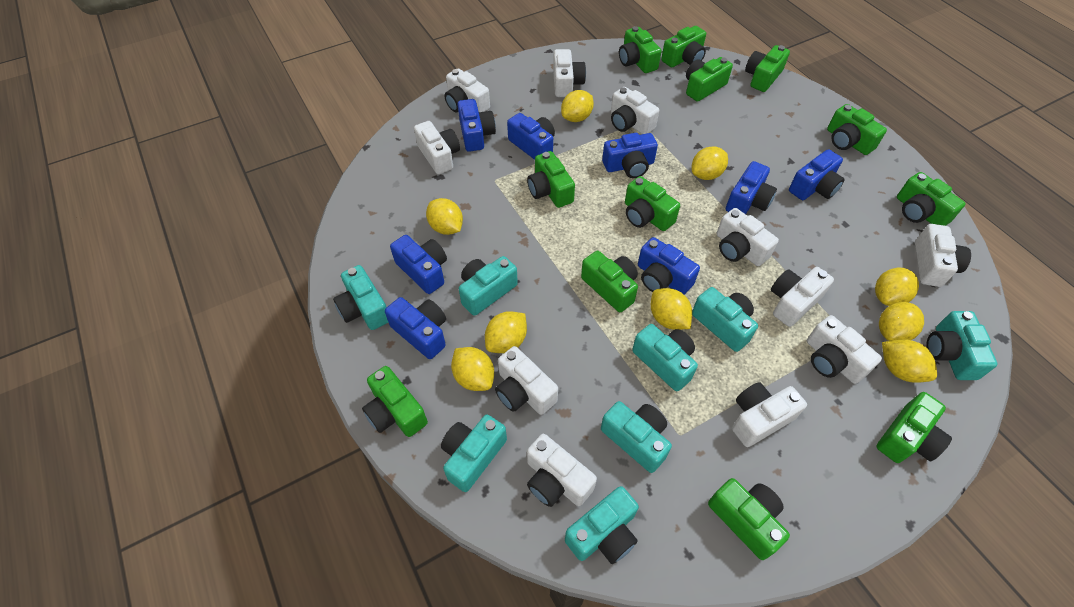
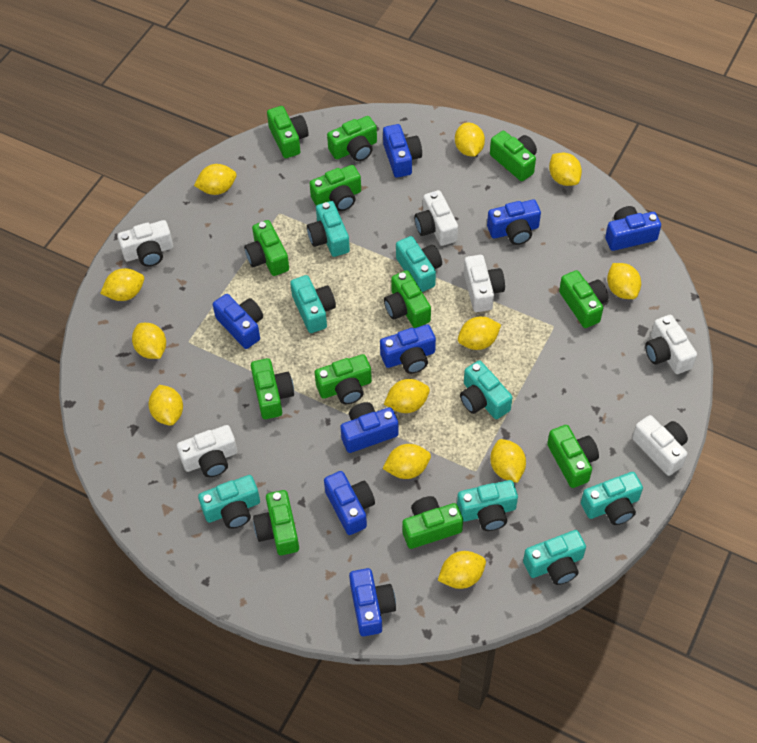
white camera: [414,121,460,174] [444,68,490,112] [495,346,558,415] [527,434,597,507] [553,49,586,97] [611,87,659,134] [717,208,779,266] [732,382,807,447] [771,267,834,327] [807,315,882,384] [915,224,971,287] = 11 -> [117,220,173,267] [177,425,238,477] [414,190,458,246] [464,255,505,312] [632,415,688,476] [645,315,697,374] = 6
yellow lemon: [426,198,463,235] [451,347,494,391] [485,311,527,353] [561,90,594,122] [651,288,692,330] [692,146,728,180] [875,267,919,306] [879,302,924,341] [882,339,937,383] = 9 -> [100,268,144,301] [132,323,166,359] [148,385,183,426] [194,164,236,195] [382,444,431,479] [384,379,430,413] [438,551,486,589] [455,123,485,157] [458,316,501,350] [490,439,526,483] [549,152,582,186] [607,263,641,299] = 12

